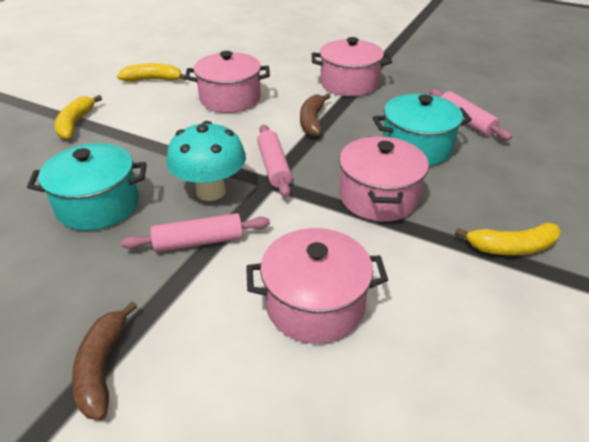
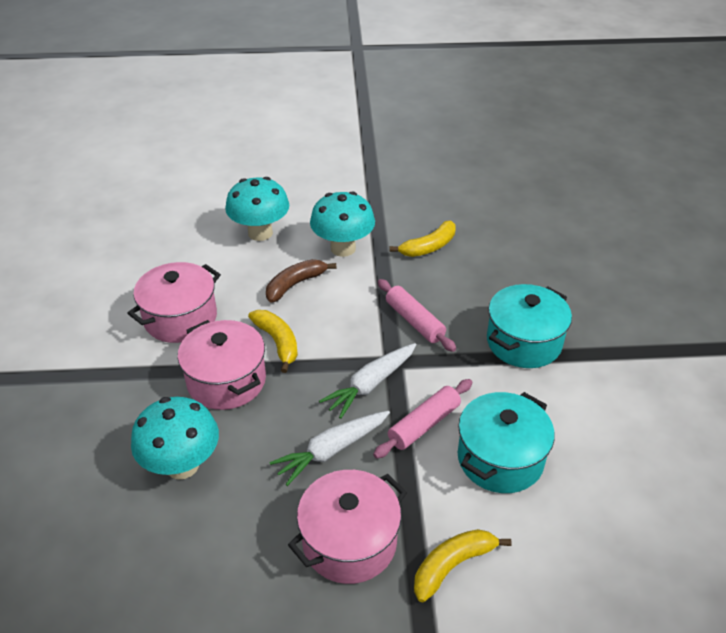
brown banana: [72,301,138,420] [300,93,331,137] = 2 -> [266,259,336,303] = 1
pink pot: [185,51,270,113] [246,228,388,344] [312,37,392,96] [339,136,429,222] = 4 -> [127,262,221,343] [178,320,266,410] [288,470,407,584] = 3
pink rolling pin: [121,213,270,252] [257,125,292,197] [430,89,512,140] = 3 -> [373,379,472,459] [378,279,456,352] = 2
turquoise mushroom: [166,121,246,201] = 1 -> [131,397,219,479] [225,177,289,241] [310,191,375,257] = 3
white carrot: none = 0 -> [269,411,390,486] [319,343,416,419] = 2

